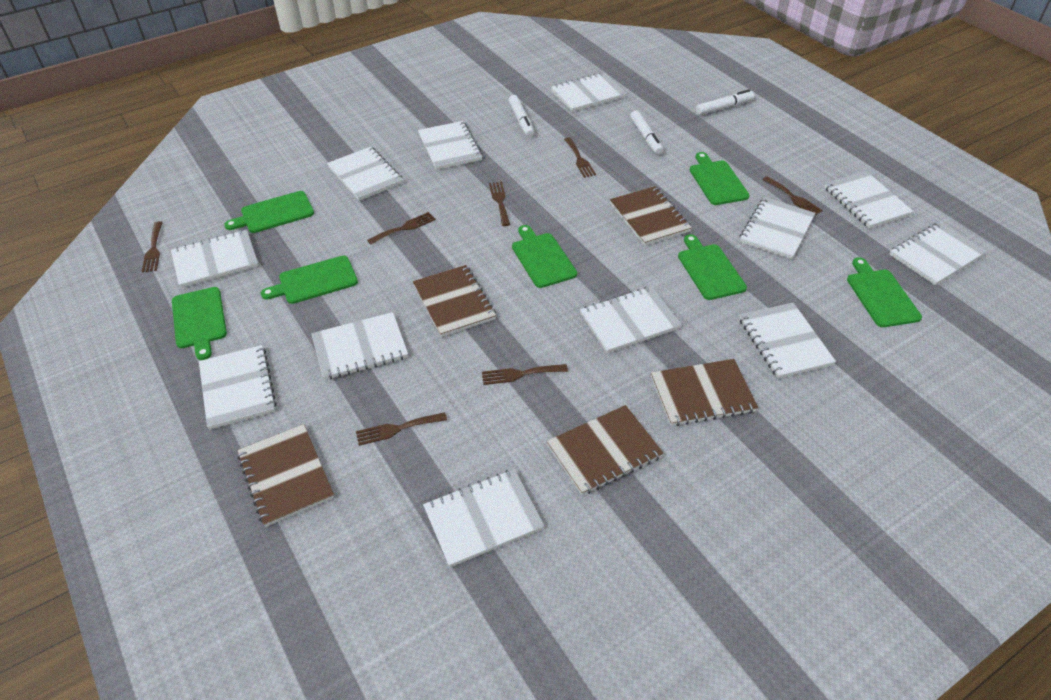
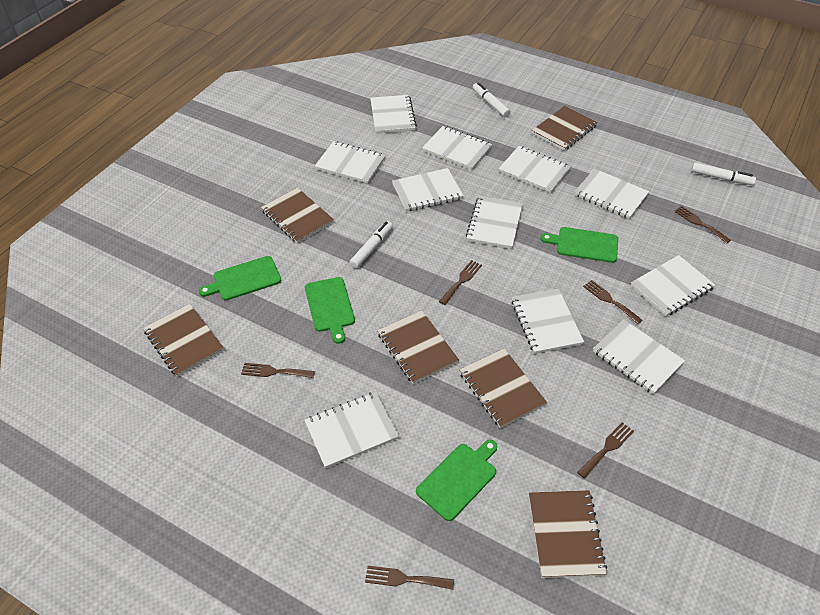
brown fork: [141,221,163,272] [356,412,447,446] [367,212,436,245] [482,364,568,385] [489,182,510,226] [564,137,596,178] [762,176,823,216] = 7 -> [241,363,315,378] [365,566,454,590] [439,260,482,305] [577,422,634,478] [583,280,642,324] [674,206,731,243] = 6
brown notebook: [237,424,334,527] [413,265,496,337] [547,405,664,495] [610,186,692,246] [651,359,758,426] = 5 -> [143,304,224,377] [261,188,334,243] [377,310,459,384] [459,349,547,428] [529,490,607,578] [532,106,598,151] = 6
green cutting board: [172,287,227,360] [224,191,314,233] [261,256,358,304] [512,225,577,288] [678,234,747,300] [690,152,750,205] [847,257,922,327] = 7 -> [199,256,282,300] [305,277,355,344] [416,440,497,521] [540,227,618,263] = 4
white notebook: [171,230,258,288] [199,345,277,430] [311,312,408,380] [327,147,403,201] [418,121,483,170] [423,469,544,567] [551,72,626,112] [580,286,682,353] [739,197,815,259] [739,303,836,379] [824,171,914,229] [889,222,986,285] = 12 -> [304,392,399,468] [315,141,385,184] [370,95,417,134] [392,168,463,212] [422,126,492,170] [466,196,523,249] [499,146,571,193] [511,289,584,354] [574,168,649,219] [593,320,685,394] [631,255,715,316] = 11

